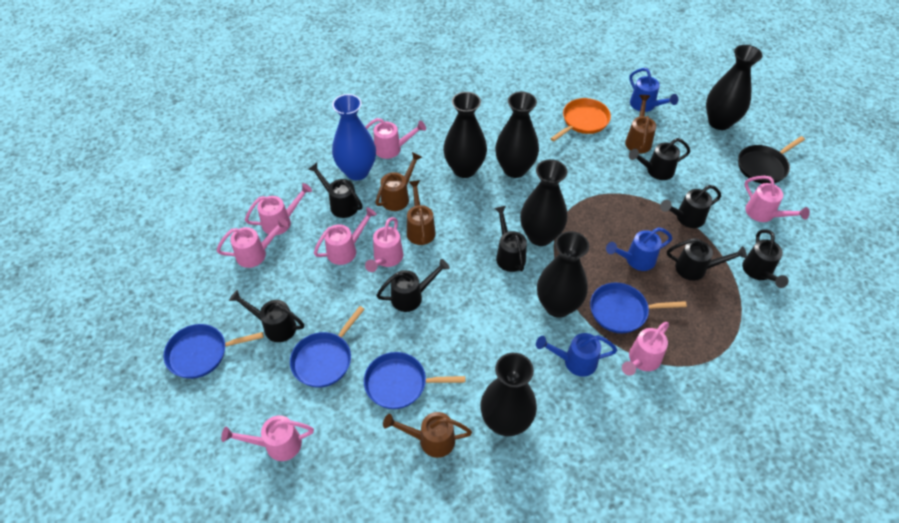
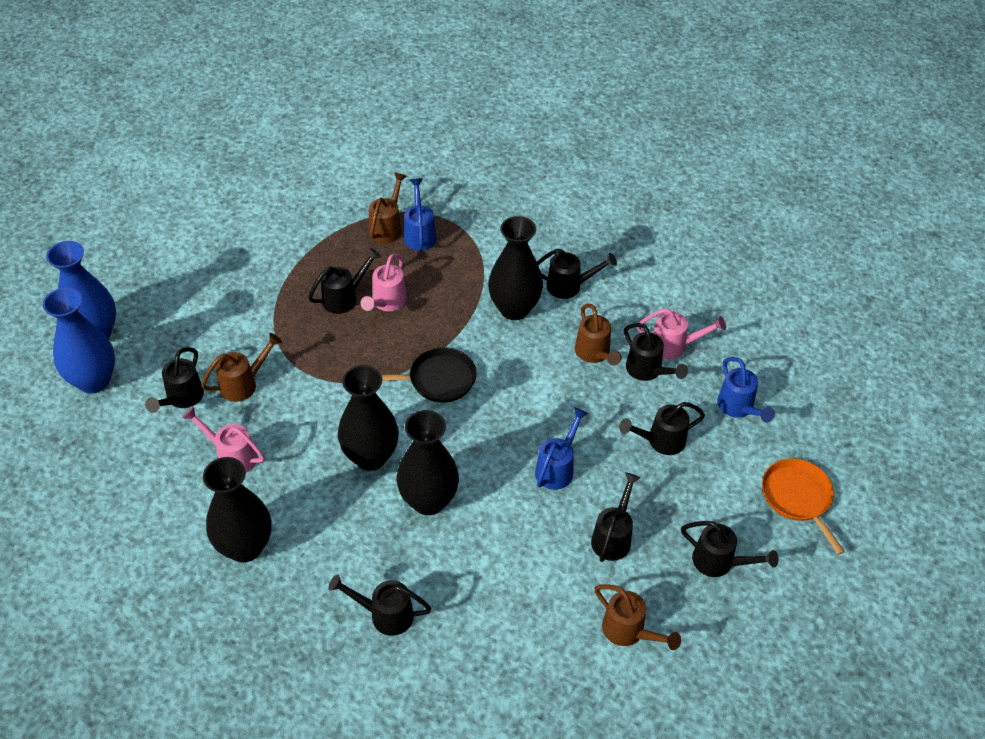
black vase: [443,92,487,178] [481,353,537,436] [495,92,539,178] [520,159,567,246] [537,231,589,318] [706,45,762,130] = 6 -> [203,457,272,562] [338,365,399,471] [396,410,459,515] [488,216,543,320] = 4
blue pan: [163,324,264,379] [290,306,365,388] [364,352,465,409] [590,283,687,333] = 4 -> none = 0
blue vase: [332,94,376,180] = 1 -> [43,288,115,393] [46,241,116,339] = 2
pink watering can: [217,217,289,268] [221,415,314,461] [245,183,312,235] [314,207,377,265] [365,118,426,159] [365,217,403,272] [622,322,669,376] [745,176,810,222] = 8 -> [182,406,265,473] [360,254,407,311] [637,308,726,359] = 3

